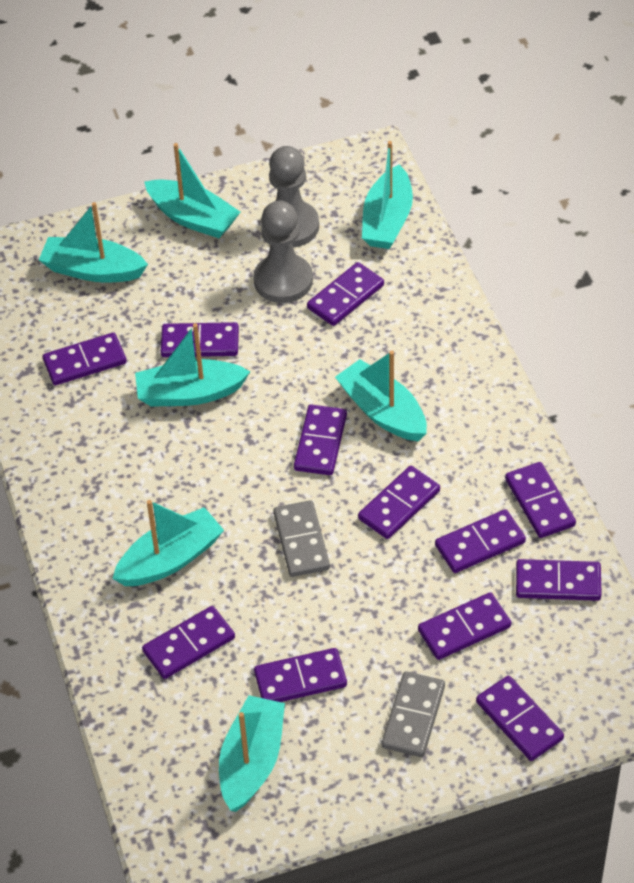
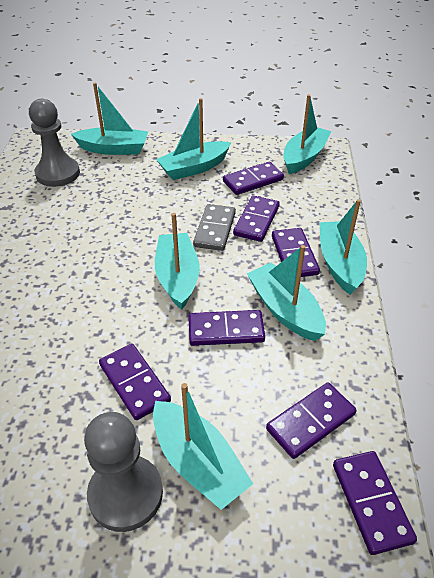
grey domino: [273,500,330,577] [382,671,445,757] = 2 -> [193,204,236,251] = 1
purple domino: [43,332,127,385] [142,606,235,679] [161,322,239,357] [254,648,347,702] [294,405,347,475] [307,262,384,326] [358,466,440,539] [418,592,511,660] [435,509,526,573] [476,676,564,761] [505,462,576,538] [516,559,602,601] = 12 -> [99,344,171,420] [189,310,265,346] [223,162,284,195] [233,196,280,242] [266,382,357,459] [272,228,320,277] [333,451,417,555] = 7

